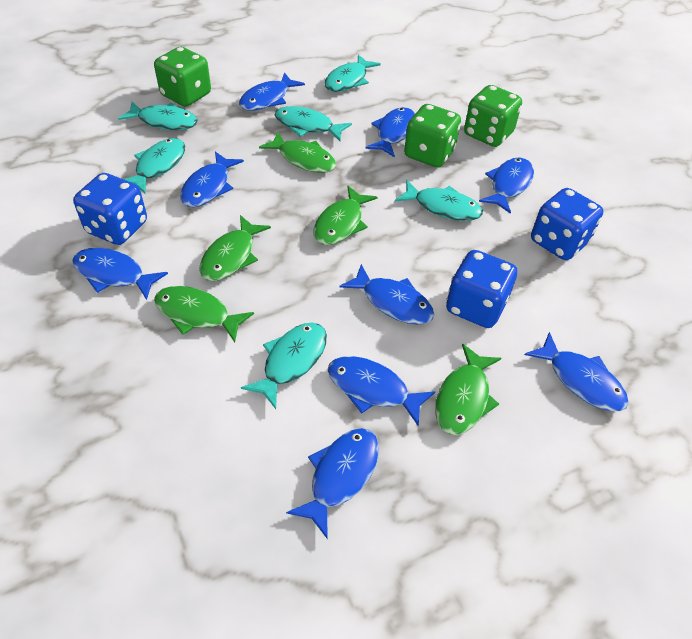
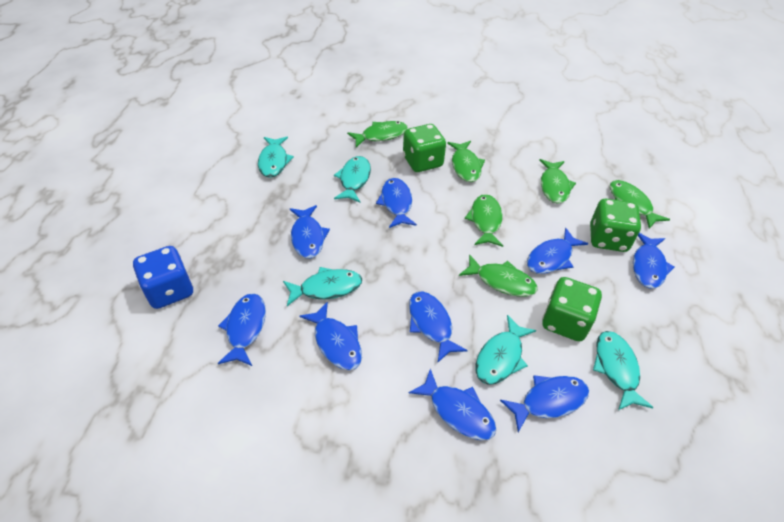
blue dice: [73,173,147,245] [446,250,517,328] [531,188,603,260] = 3 -> [133,246,193,309] = 1
green fish: [154,286,254,342] [199,215,271,281] [259,132,336,173] [314,186,377,245] [435,344,501,435] = 5 -> [347,121,408,147] [447,141,485,182] [459,254,538,297] [465,194,503,247] [539,159,576,204] [610,180,670,229] = 6
turquoise fish: [118,102,198,130] [124,138,185,193] [241,323,327,409] [275,106,352,141] [325,54,381,92] [395,180,483,221] = 6 -> [258,137,294,178] [283,267,362,306] [334,156,371,203] [476,315,536,385] [593,331,654,410] = 5

